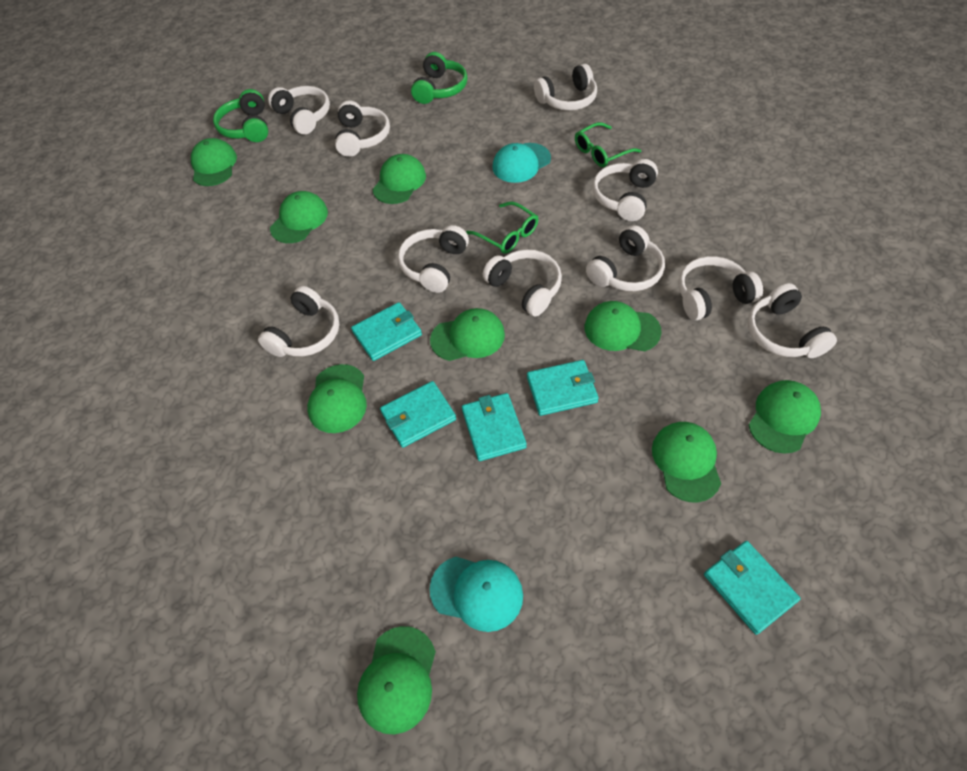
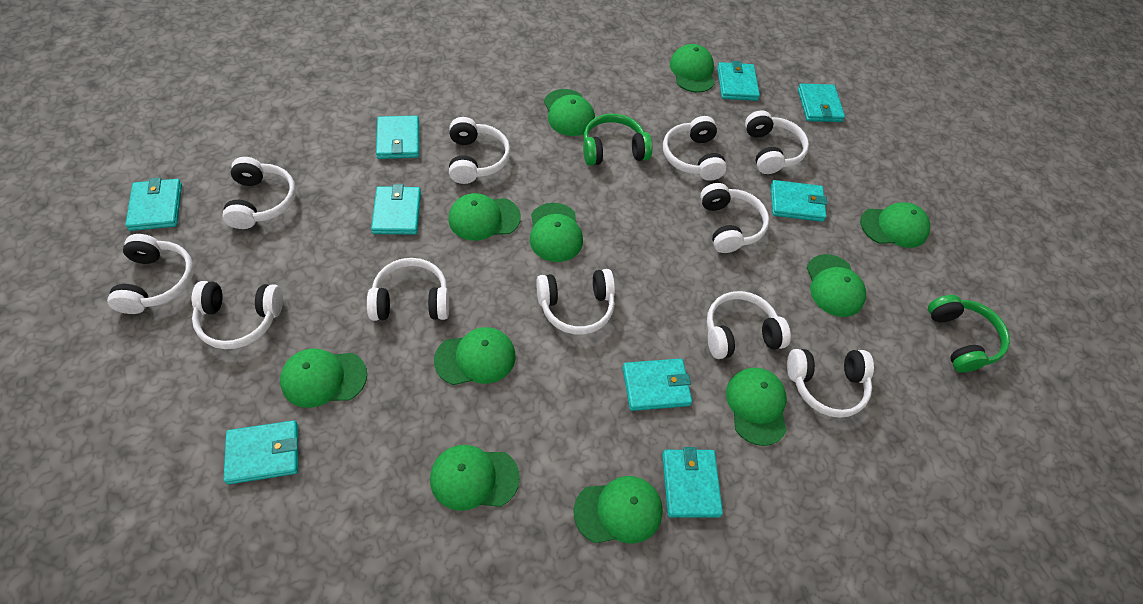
green cap: [191,138,237,186] [270,191,328,243] [307,364,367,433] [357,626,436,734] [372,154,426,204] [430,308,505,361] [585,301,662,351] [652,422,721,502] [748,380,821,454] = 9 -> [280,348,367,408] [430,445,520,511] [434,327,516,385] [449,193,521,241] [530,203,583,262] [544,89,595,136] [574,476,663,543] [670,44,714,93] [726,368,786,446] [806,254,866,317] [860,202,930,248] = 11
green glasses: [466,201,538,254] [575,122,641,167] = 2 -> none = 0
turquoise cap: [430,557,523,632] [493,143,551,183] = 2 -> none = 0
turquoise wallet: [351,302,422,361] [380,381,456,448] [462,393,527,461] [527,360,599,416] [704,541,800,635] = 5 -> [125,178,182,231] [224,420,298,484] [371,184,421,235] [376,116,419,159] [623,359,692,411] [662,447,723,518] [717,61,760,101] [771,180,827,222] [798,84,845,122] = 9
white headphones: [258,286,339,357] [268,86,330,135] [335,100,390,157] [398,225,469,293] [483,249,562,316] [534,64,597,111] [586,225,665,291] [592,159,658,221] [678,256,763,321] [748,283,837,358] = 10 -> [107,234,194,314] [192,281,283,349] [222,157,296,229] [367,258,449,321] [449,117,510,184] [536,269,615,334] [663,116,727,181] [700,183,769,253] [707,291,791,359] [745,110,809,174] [787,349,874,418] = 11

